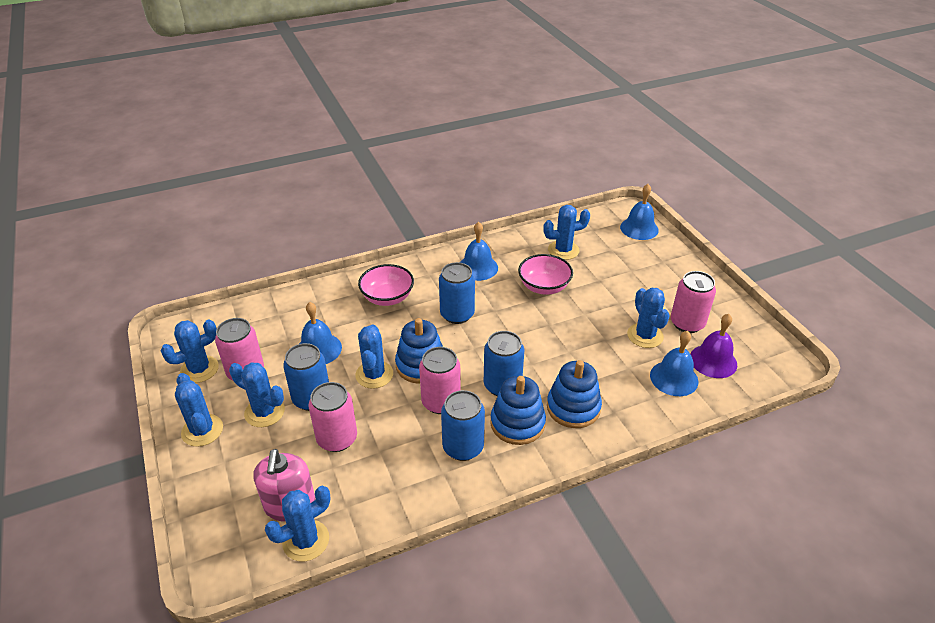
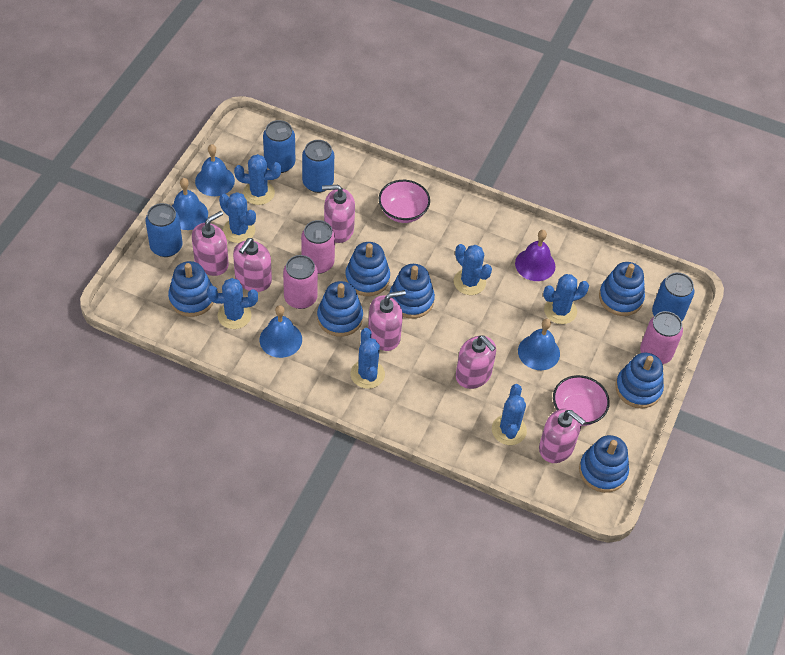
blue stacking toy: [395,318,443,384] [490,376,546,445] [547,360,602,428] = 3 -> [168,261,214,317] [317,281,363,337] [345,242,390,296] [390,264,435,319] [579,435,629,493] [599,262,645,316] [615,353,664,409] = 7
pink can: [215,318,264,381] [309,382,357,452] [419,347,461,414] [671,271,716,333] = 4 -> [283,255,318,309] [301,220,335,274] [640,311,683,364] = 3
pink soap dispenser: [253,449,316,522] = 1 -> [192,211,229,276] [233,238,272,292] [322,185,355,243] [368,290,406,351] [456,335,496,389] [539,408,585,463] = 6

